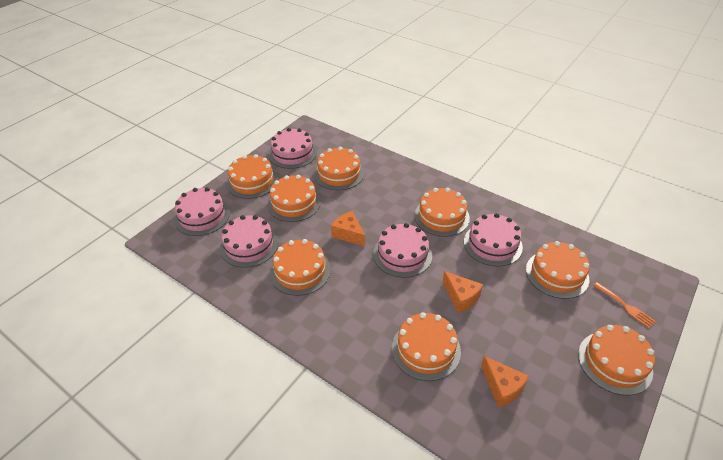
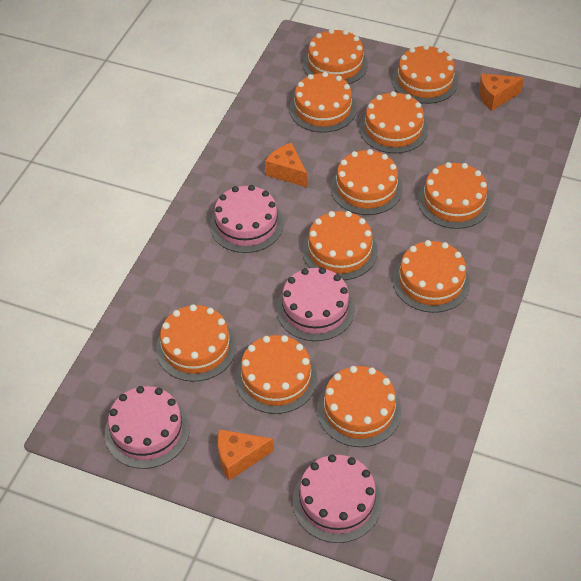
orange cake: [226,154,278,199] [267,175,321,222] [270,239,331,296] [314,147,364,190] [392,312,461,381] [414,188,470,237] [526,241,590,299] [578,325,655,396] = 8 -> [156,304,236,382] [235,335,318,414] [289,72,357,133] [302,211,378,280] [303,29,368,84] [317,366,402,447] [331,149,403,215] [359,91,428,153] [392,45,458,104] [393,240,470,313] [418,162,491,229] = 11
orange fork: [593,282,656,328] = 1 -> none = 0
pink cake: [174,187,230,236] [220,215,278,268] [269,128,317,169] [373,223,432,278] [464,213,523,267] = 5 -> [105,386,190,469] [210,185,284,253] [276,267,355,341] [293,454,382,543] = 4

